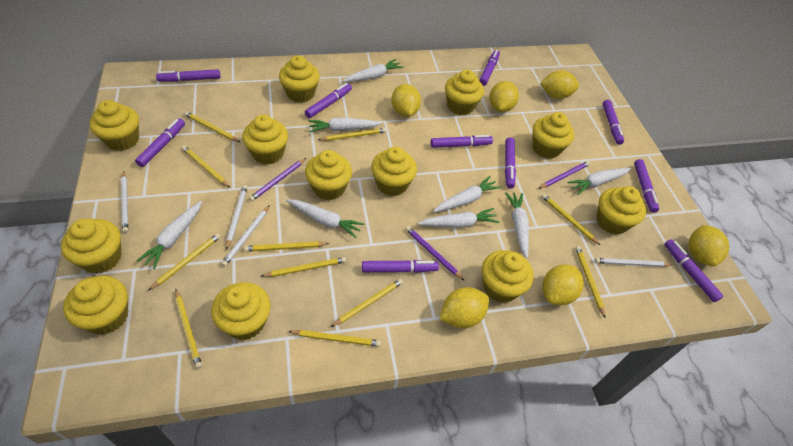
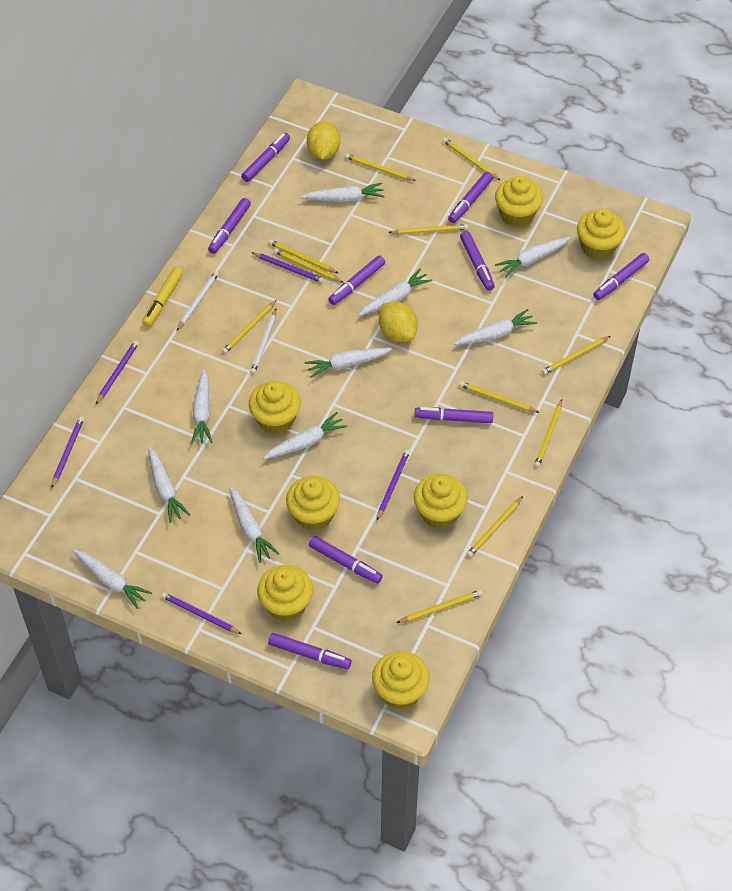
purple marker: [135,119,185,167] [156,69,220,82] [305,83,352,118] [362,260,439,273] [431,135,493,148] [479,50,500,86] [505,137,516,189] [603,100,624,145] [634,159,659,213] [665,239,723,302] = 10 -> [208,198,251,254] [241,133,290,182] [268,633,352,669] [308,536,383,584] [328,255,385,305] [414,407,493,423] [448,172,493,223] [460,231,495,291] [593,253,649,300] = 9
purple pencil: [249,158,306,201] [405,226,464,280] [538,161,590,189] = 3 -> [52,416,84,488] [96,340,139,404] [161,592,242,634] [251,252,324,283] [377,449,410,520] = 5
white carrot: [137,201,202,269] [286,199,364,238] [308,117,382,132] [343,59,403,82] [418,208,499,228] [433,176,501,212] [505,192,529,258] [567,168,631,195] = 8 -> [73,550,152,609] [148,447,190,523] [191,369,212,444] [229,486,280,563] [263,412,348,459] [301,183,385,202] [305,348,392,378] [358,268,433,316] [454,309,537,345] [495,237,570,278] = 10
white pencil: [121,171,128,233] [221,205,270,267] [226,185,248,250] [595,258,673,267] = 4 -> [177,271,219,330] [250,309,277,374] = 2
yellow cupcake: [61,219,121,274] [63,276,128,335] [89,100,139,151] [211,282,271,340] [242,115,288,165] [279,56,320,103] [305,150,352,200] [371,147,417,196] [445,70,484,115] [482,250,534,303] [532,112,574,159] [596,186,646,235] = 12 -> [249,381,301,434] [257,565,313,622] [286,476,340,531] [372,651,430,710] [414,474,468,529] [495,176,543,227] [577,208,626,260] = 7
yellow lemon: [391,84,421,117] [440,287,489,328] [490,81,519,112] [540,70,579,99] [542,264,584,305] [689,225,729,267] = 6 -> [307,121,341,160] [379,302,418,342] = 2
yellow marker: none = 0 -> [142,267,183,327] = 1

